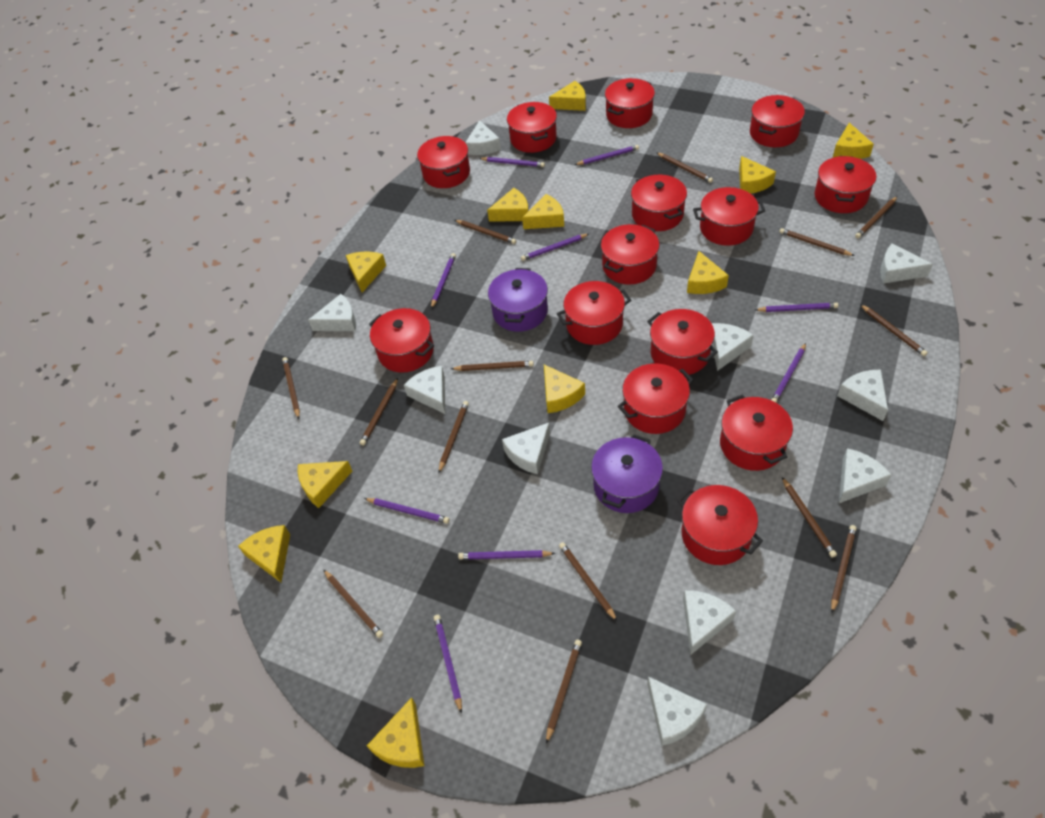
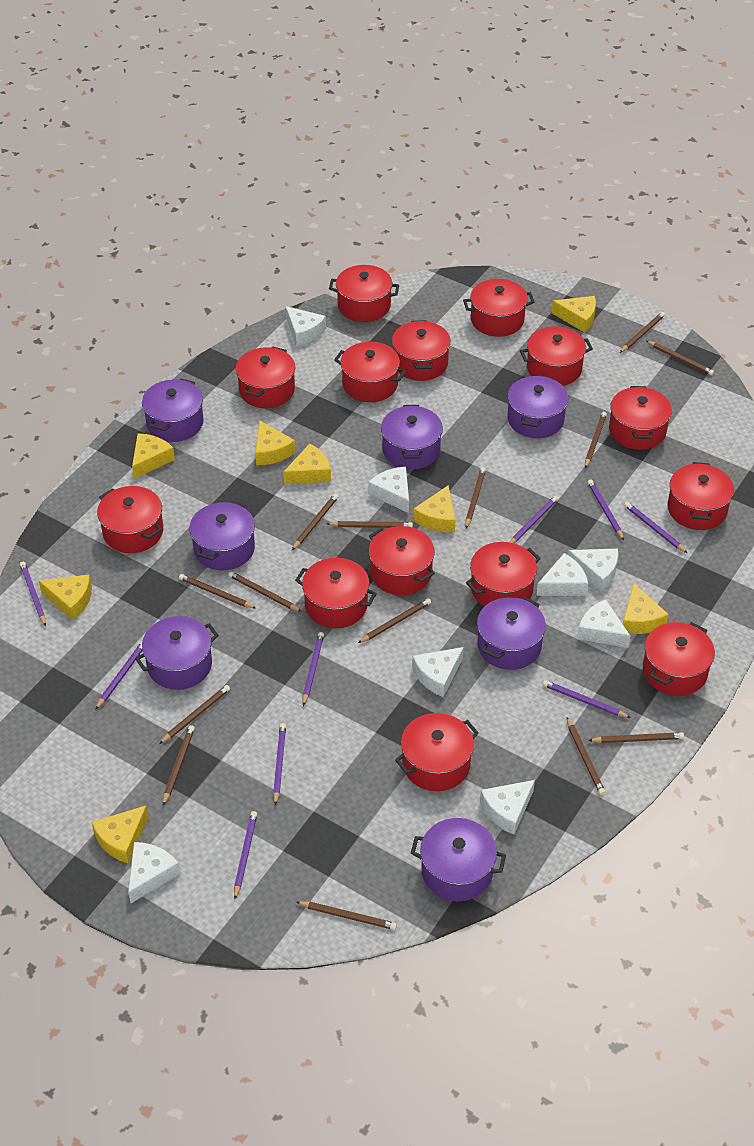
purple pot: [488,268,548,332] [591,434,663,513] = 2 -> [135,616,219,690] [142,379,204,442] [189,501,255,571] [381,405,443,470] [411,818,506,901] [477,597,546,670] [507,375,568,438] = 7
white cheese: [308,294,356,331] [404,366,445,414] [465,120,501,155] [502,423,550,474] [647,676,707,746] [683,590,736,655] [711,323,754,371] [837,370,888,421] [839,448,892,503] [880,243,933,284] = 10 -> [128,842,181,903] [286,306,326,346] [369,467,409,513] [412,647,464,697] [480,780,535,835] [536,553,588,596] [568,549,618,592] [577,599,630,648] = 8
yellow cheese: [238,525,290,582] [298,461,352,508] [346,251,386,293] [367,697,424,768] [487,188,529,222] [522,194,564,229] [544,365,585,413] [549,81,586,111] [687,251,729,294] [739,156,776,194] [833,123,874,159] = 11 -> [39,574,92,620] [92,805,149,863] [132,433,175,479] [255,420,295,465] [283,443,331,484] [413,485,456,532] [552,296,596,333] [623,583,669,634] = 8

